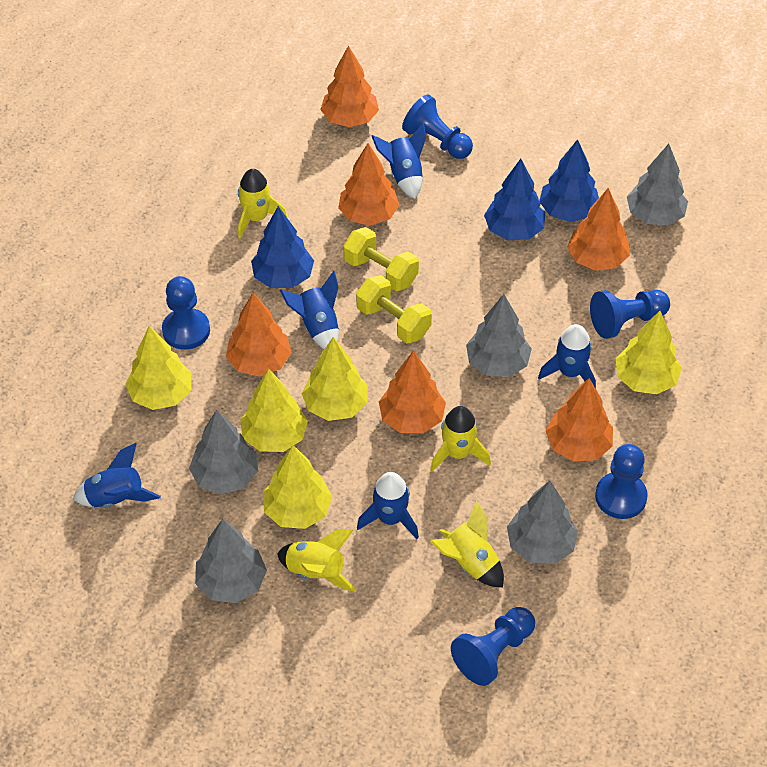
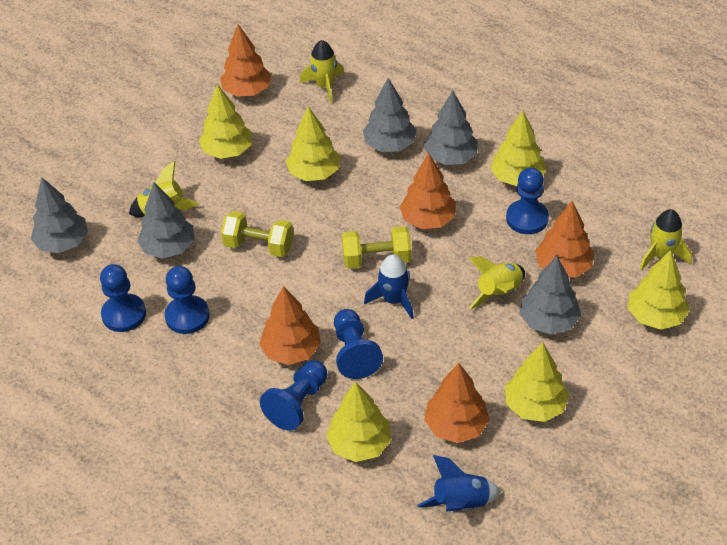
blue rocket: [73,443,161,507] [280,271,339,349] [357,472,419,539] [372,123,426,199] [538,324,596,388] = 5 -> [364,254,414,319] [417,455,501,511] = 2
blue tree: [251,206,314,288] [484,159,545,240] [539,139,599,222] = 3 -> none = 0
orange tree: [226,293,292,377] [320,46,379,127] [338,143,400,226] [379,350,446,433] [546,378,613,462] [567,188,630,271] = 6 -> [220,24,271,97] [259,286,321,365] [400,153,456,229] [424,363,490,443] [535,201,594,277] = 5
yellow tree: [125,326,191,410] [240,369,308,452] [263,445,332,529] [301,337,368,421] [616,311,682,394] = 5 -> [199,84,252,159] [286,106,340,181] [326,382,391,462] [490,110,546,186] [505,342,569,422] [628,250,690,329] = 6

